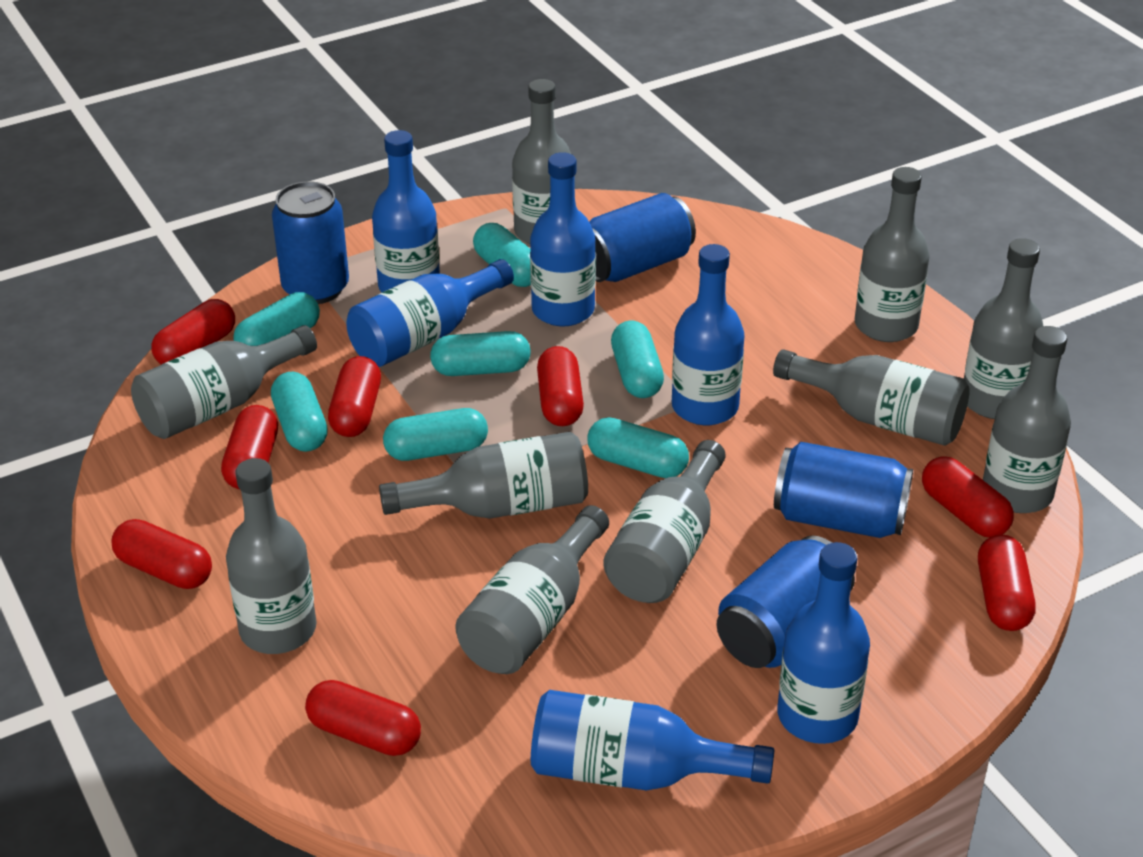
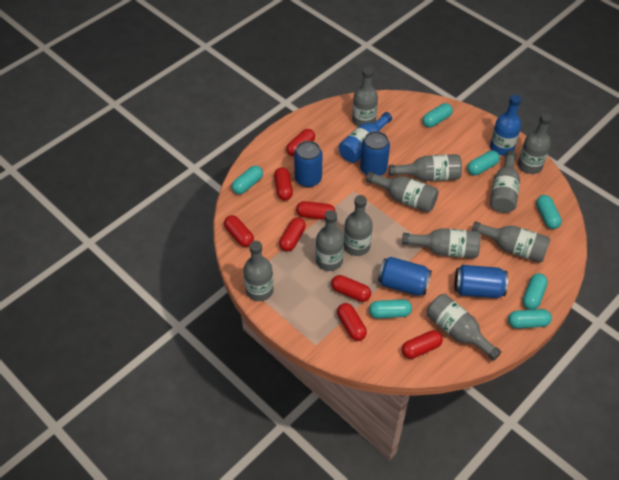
blue bottle: [346,259,514,367] [372,130,440,292] [530,152,596,326] [531,690,774,790] [672,244,745,425] [777,542,870,744] = 6 -> [339,112,392,163] [490,95,521,156] = 2
grey bottle: [131,325,317,439] [226,458,317,654] [379,432,588,519] [455,505,609,674] [512,79,571,244] [603,440,726,603] [773,349,970,446] [855,167,930,342] [964,238,1043,419] [983,326,1071,513] = 10 -> [243,241,274,301] [316,210,344,271] [344,195,373,256] [352,67,378,127] [366,171,439,213] [389,154,462,181] [402,228,481,258] [427,294,501,361] [471,221,550,263] [490,151,520,213] [518,113,552,174] = 11

